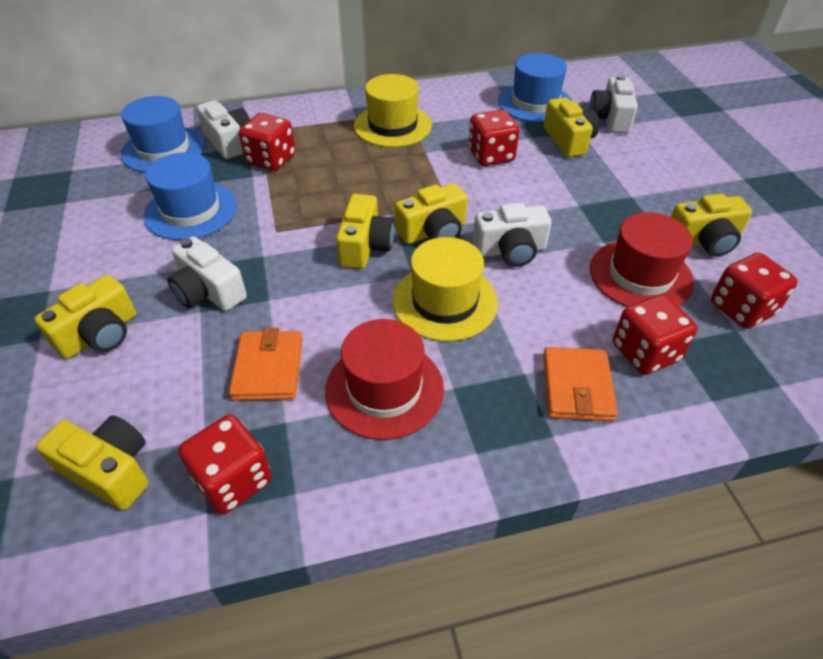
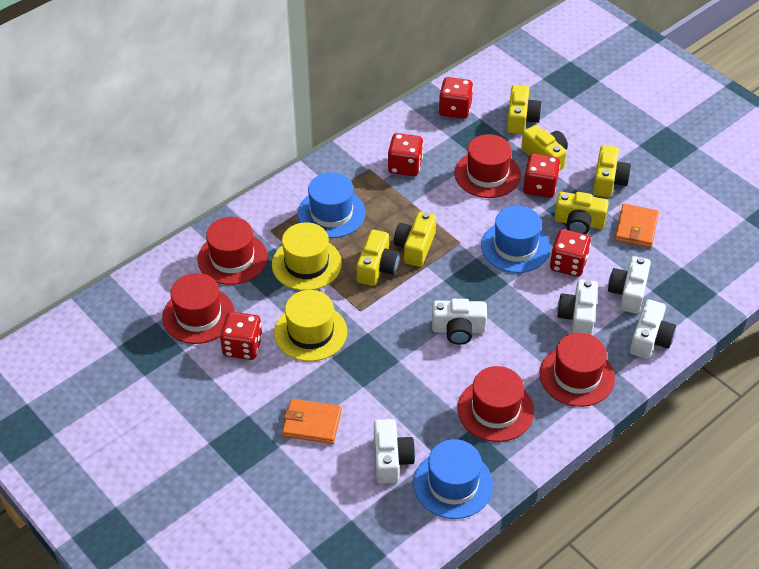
red hat: [325,319,444,440] [590,212,694,307] = 2 -> [162,273,235,344] [197,217,268,285] [455,134,521,198] [458,366,534,442] [540,333,615,407] = 5
white camera: [167,236,247,311] [197,100,250,159] [473,203,552,267] [589,75,638,133] = 4 -> [374,419,415,484] [432,299,487,345] [557,279,598,335] [608,256,651,314] [630,299,676,359] = 5

